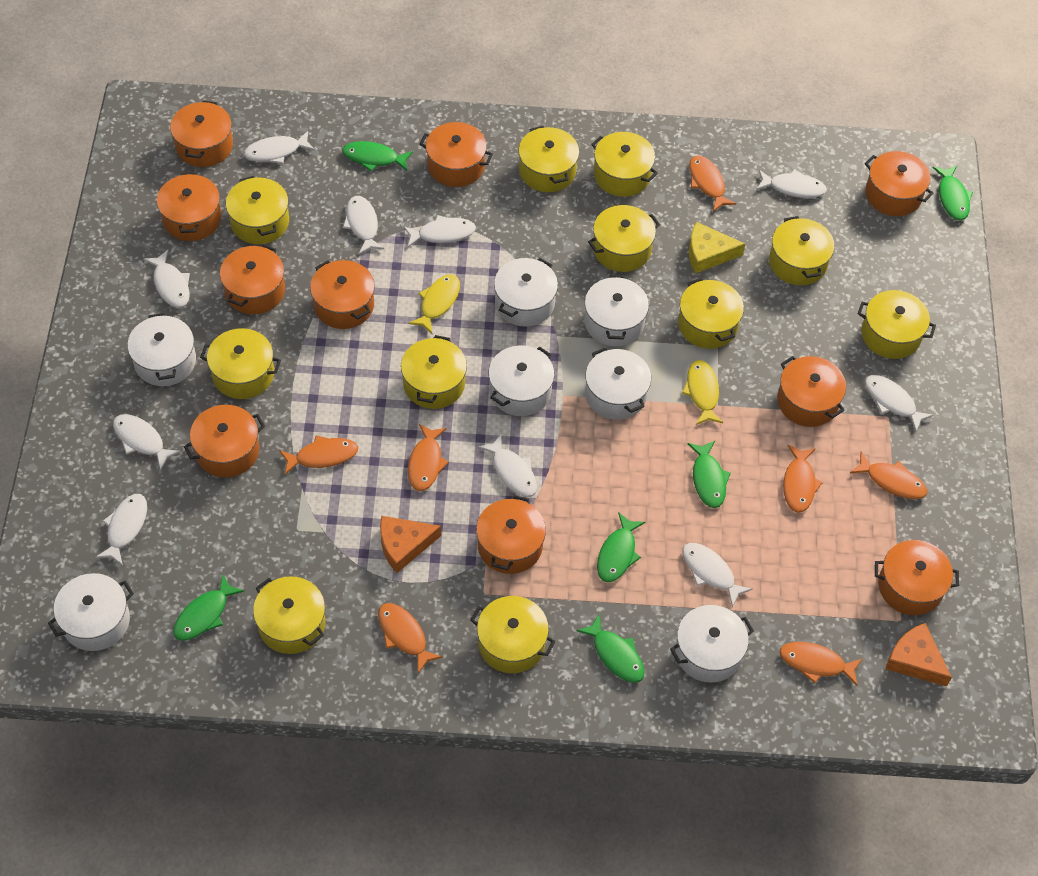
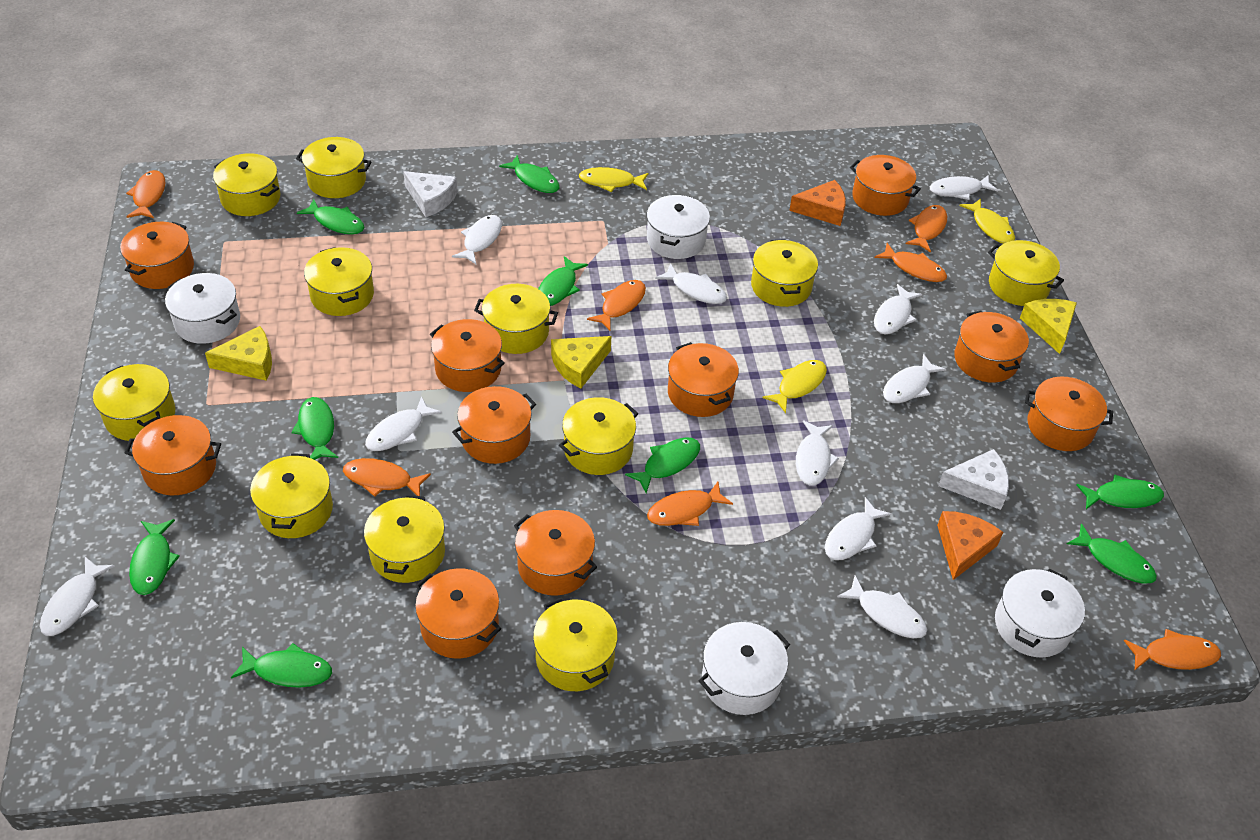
green fish: [174,575,244,641] [342,141,413,172] [576,615,645,683] [597,512,645,582] [688,441,731,508] [932,166,973,220] = 6 -> [129,519,180,595] [231,643,332,688] [292,397,338,460] [297,199,364,234] [499,155,559,193] [538,256,588,306] [625,437,700,493] [1067,523,1157,584] [1076,474,1164,509] = 9
white cheese: none = 0 -> [403,171,458,217] [938,449,1009,510] = 2
white pot: [48,573,134,651] [128,313,196,386] [489,346,554,416] [494,258,558,327] [584,275,649,346] [585,347,651,420] [670,605,754,683] = 7 -> [165,273,240,344] [647,195,710,259] [698,622,790,715] [995,569,1085,658] = 4
yellow cheese: [689,222,745,274] = 1 -> [205,326,272,381] [551,336,611,388] [1020,299,1077,354] = 3
yellow fish: [408,274,460,334] [682,360,723,425] = 2 -> [579,167,648,192] [762,360,827,413] [959,198,1015,244] = 3

